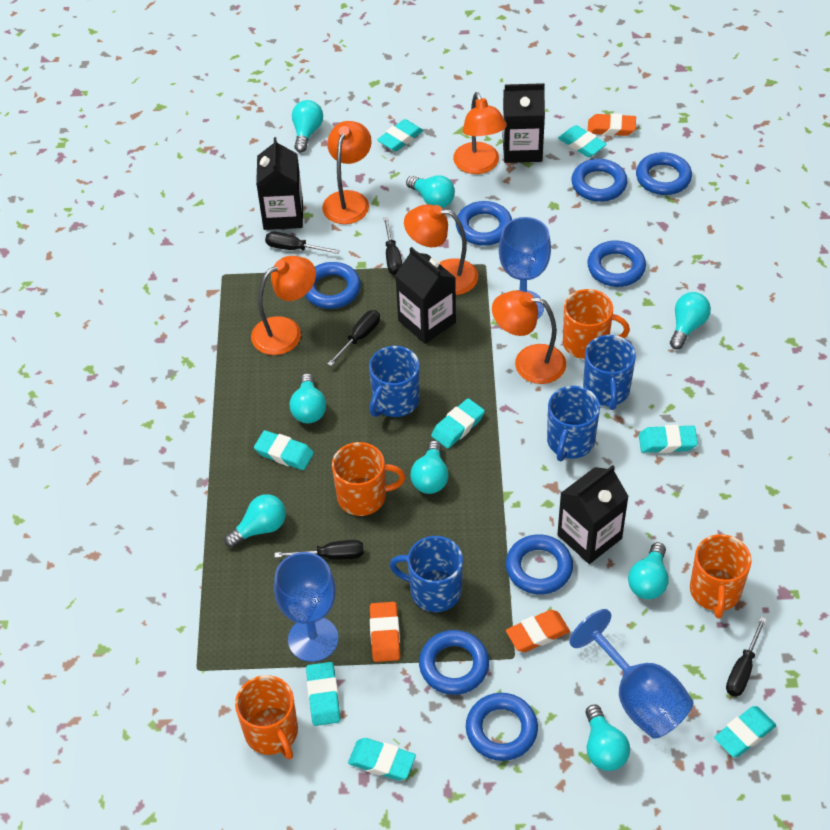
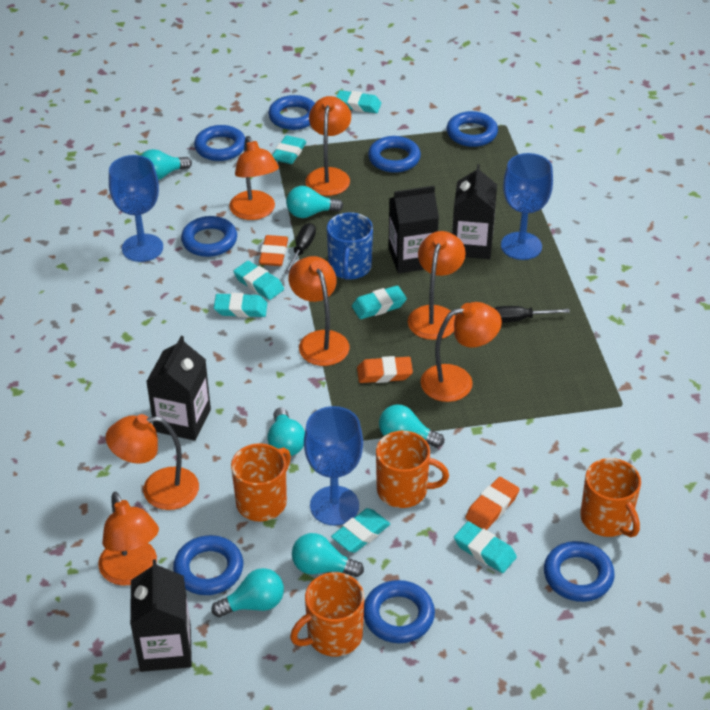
black screwdriver: [265,232,340,254] [275,540,364,560] [327,310,380,366] [383,217,402,275] [726,617,767,697] = 5 -> [284,223,316,275] [494,306,570,323] = 2
blue mug: [369,346,420,417] [390,536,463,612] [547,386,600,461] [583,335,636,410] = 4 -> [327,213,373,280] = 1
orange lamp: [251,256,316,355] [322,121,372,224] [404,204,478,295] [453,92,507,174] [492,290,566,384] = 5 -> [98,492,159,586] [106,414,199,510] [229,136,279,220] [289,256,349,366] [305,96,351,196] [408,231,466,340] [421,302,502,402] = 7
turquoise eraser: [254,430,314,470] [306,662,340,726] [348,738,416,781] [377,119,423,151] [431,398,485,448] [558,125,607,157] [639,425,698,453] [714,706,776,757] = 8 -> [214,293,267,318] [233,261,284,300] [272,135,306,164] [331,508,390,553] [336,90,381,113] [352,286,407,319] [454,522,517,573] = 7
turquoise light bulb: [224,494,286,548] [290,373,326,423] [292,100,323,153] [406,175,455,208] [410,440,449,494] [586,704,630,771] [628,542,669,599] [670,292,711,349] = 8 -> [141,149,192,180] [211,568,284,617] [267,408,305,456] [286,186,343,218] [292,533,364,577] [379,404,444,448] = 6

